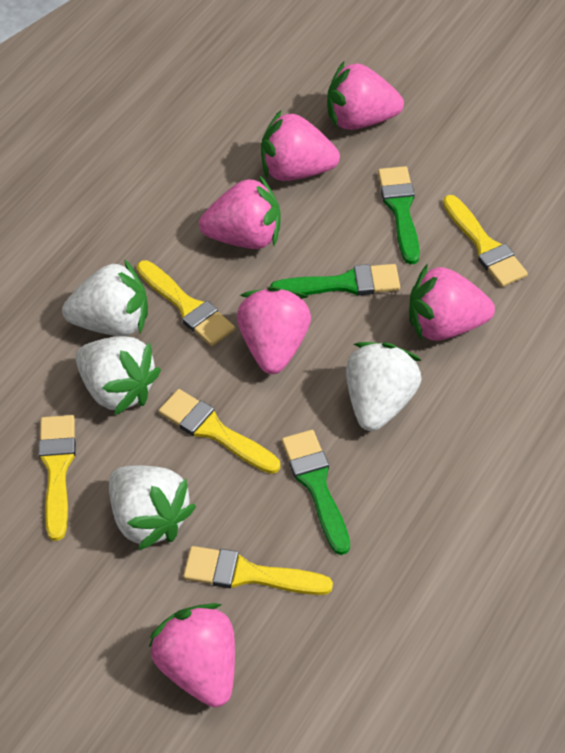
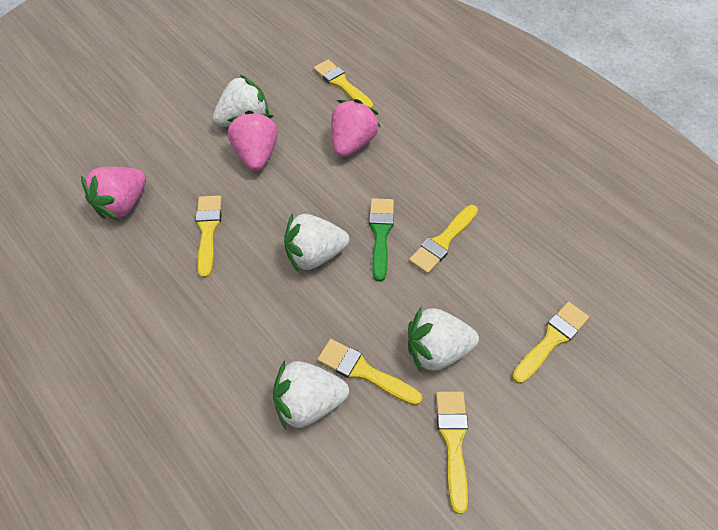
green brush: [270,264,400,295] [282,430,350,555] [378,166,420,264] = 3 -> [369,198,394,282] = 1
pink strawberry: [148,603,235,707] [199,175,281,249] [237,286,311,374] [261,110,340,181] [327,62,404,130] [409,264,495,341] = 6 -> [81,167,146,220] [227,110,278,171] [331,99,380,157] = 3
yellow brush: [38,415,76,541] [137,260,235,346] [158,389,280,474] [183,546,333,595] [443,195,528,287] = 5 -> [196,195,222,278] [314,59,373,108] [317,339,422,405] [409,205,478,274] [436,392,468,514] [512,302,589,384] = 6

